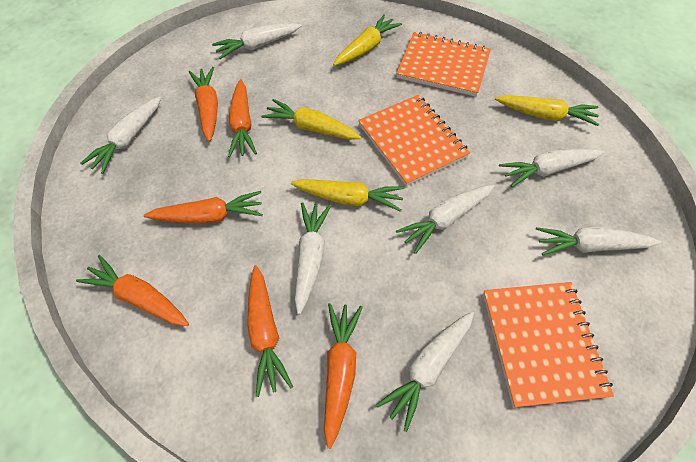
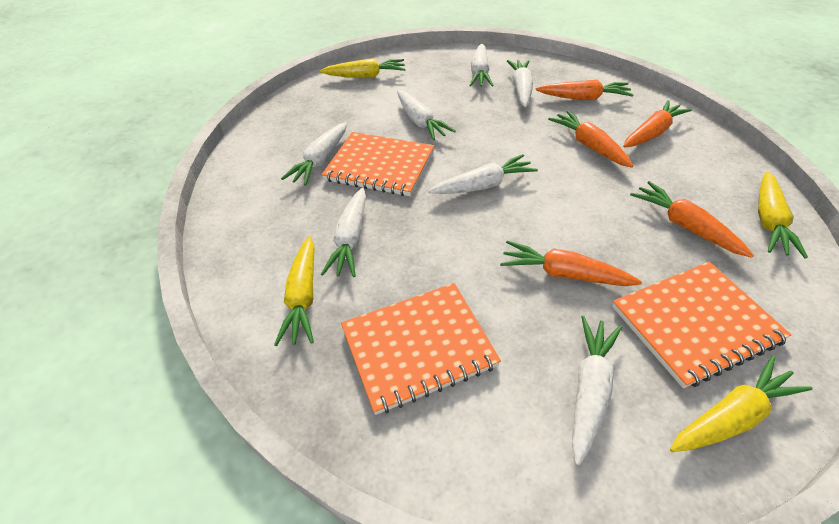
orange carrot: [76,255,189,326] [144,191,263,224] [189,67,218,142] [228,79,257,157] [247,265,293,397] [324,303,363,449] = 6 -> [500,241,642,286] [536,80,634,100] [548,110,633,168] [623,100,692,148] [630,181,754,258] = 5

